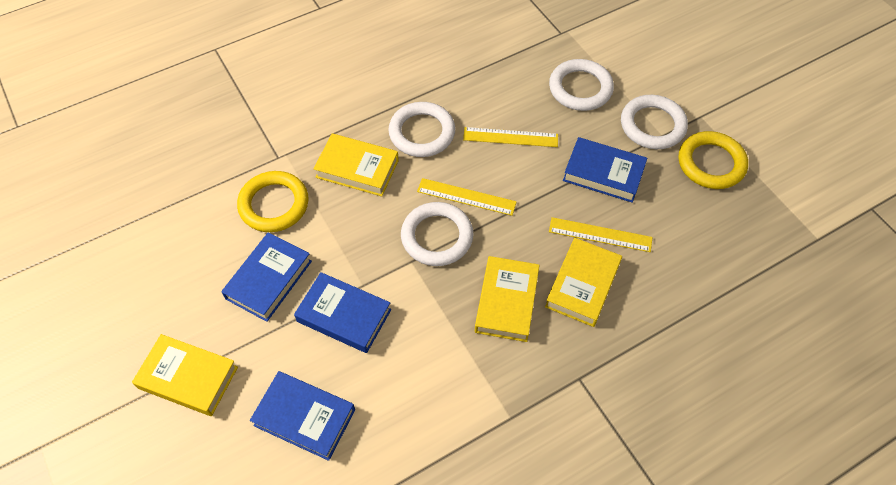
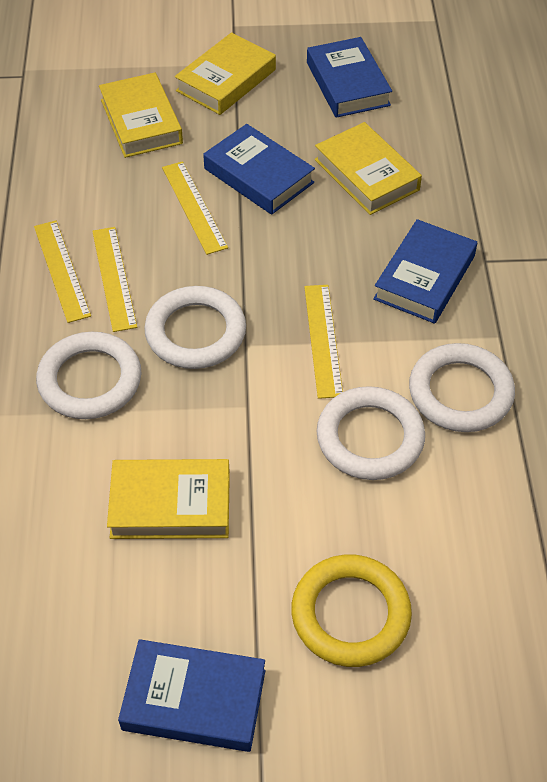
yellow ring: [237,171,309,232] [679,131,748,189] = 2 -> [291,554,412,667] = 1
yellow ruler: [417,178,517,216] [463,127,558,147] [549,217,653,252] = 3 -> [34,220,91,323] [92,227,137,332] [162,161,228,255] [304,285,343,399] = 4

